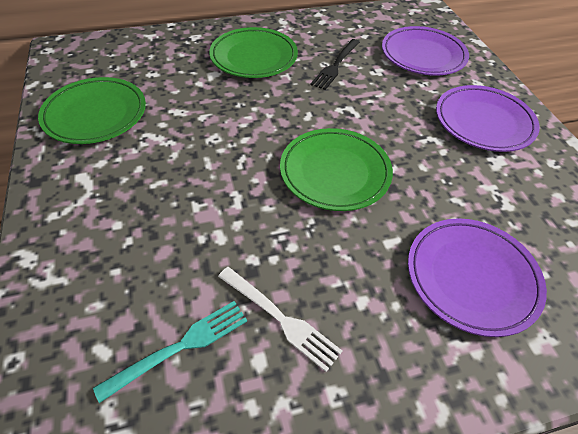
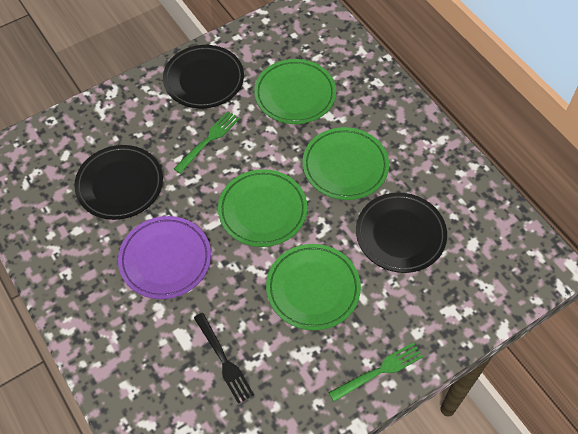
black plate: none = 0 -> [74,145,163,220] [163,45,244,108] [356,193,447,273] = 3
green fork: none = 0 -> [174,111,240,174] [328,342,423,402] = 2
green plate: [38,77,146,144] [209,27,298,78] [280,128,393,211] = 3 -> [218,169,307,247] [254,59,336,124] [266,244,361,330] [303,127,389,200] = 4
purple plate: [382,26,469,76] [408,218,547,337] [436,85,540,152] = 3 -> [118,216,211,299] = 1
turquoise fork: [93,301,247,403] = 1 -> none = 0
white fork: [218,267,342,372] = 1 -> none = 0

